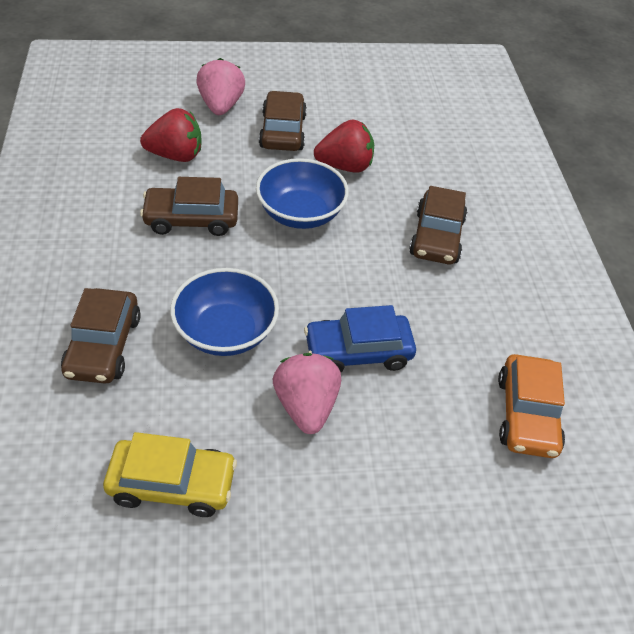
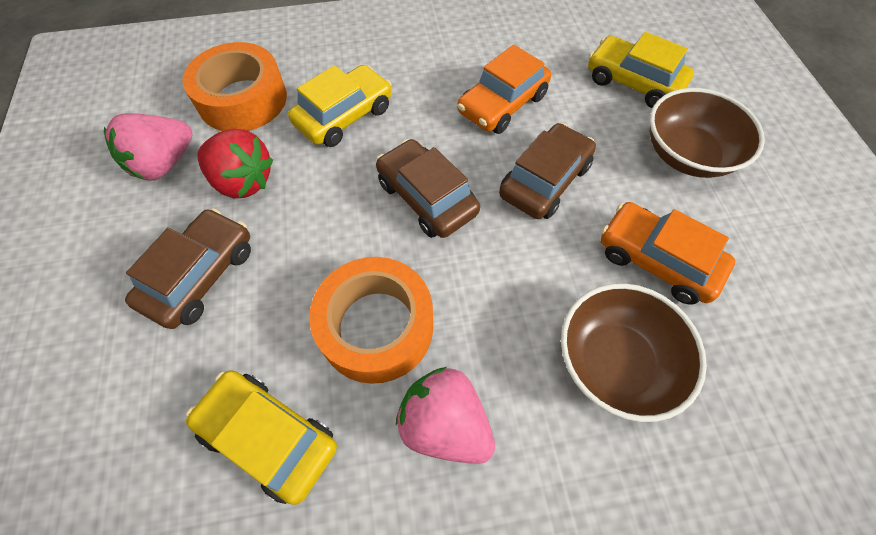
blue bowl: [170,268,279,356] [256,158,349,229] = 2 -> none = 0
blue car: [304,305,416,372] = 1 -> none = 0
brown bowl: none = 0 -> [561,283,707,422] [650,88,765,178] = 2
brown car: [61,288,141,384] [140,177,238,236] [259,91,307,151] [409,186,467,264] = 4 -> [125,208,251,329] [376,139,480,238] [499,123,596,219] = 3
orange car: [498,354,565,458] = 1 -> [457,45,551,134] [601,202,735,305] = 2
orange tape: none = 0 -> [183,42,287,131] [309,257,433,384] = 2
red strawberry: [140,108,202,162] [314,120,374,173] = 2 -> [197,129,273,198] = 1
yellow car: [103,432,237,517] = 1 -> [186,370,337,505] [288,65,392,147] [588,32,694,108] = 3

